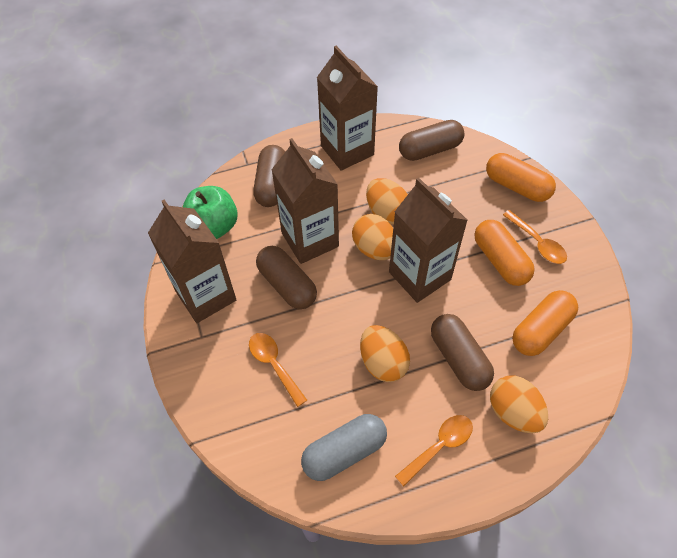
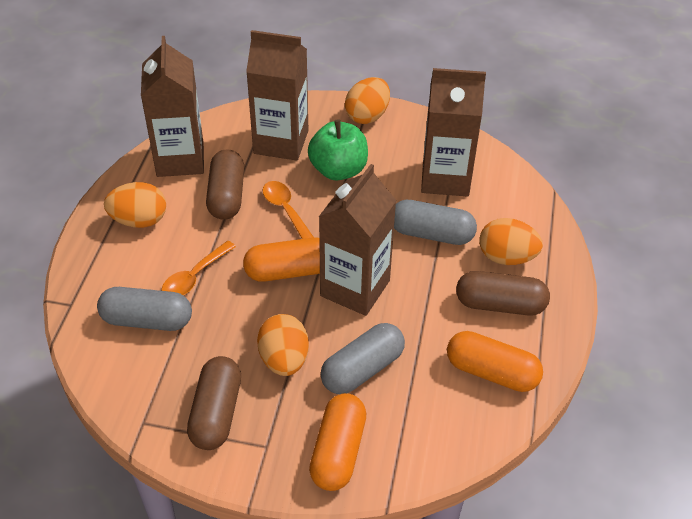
brown capsule: [253,145,285,207] [256,246,317,309] [399,120,464,161] [431,314,494,391] = 4 -> [187,356,241,450] [206,149,244,220] [456,271,550,316] = 3
grey capsule: [301,414,387,481] = 1 -> [97,287,192,331] [321,323,405,394] [394,200,477,245] = 3
orange spoon: [249,333,307,407] [395,415,473,486] [503,210,567,264] = 3 -> [161,241,236,295] [263,181,314,239] = 2

